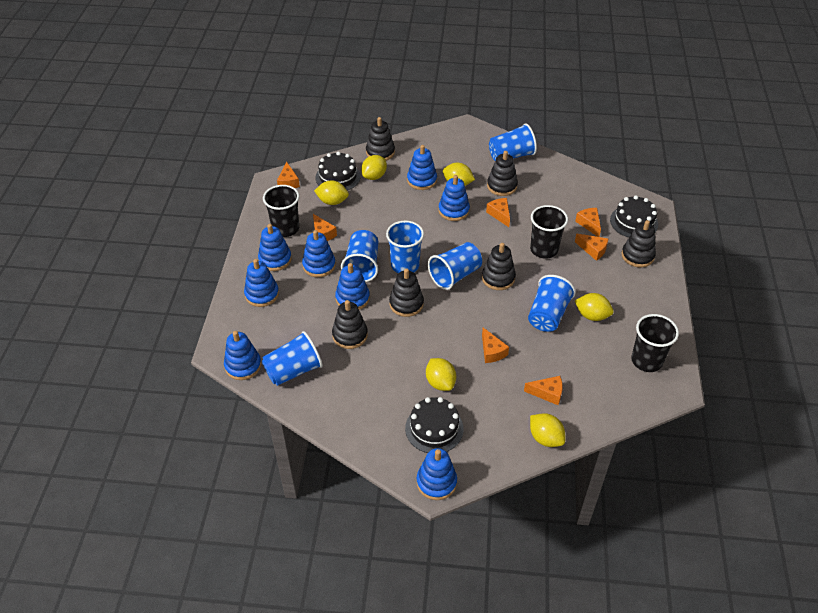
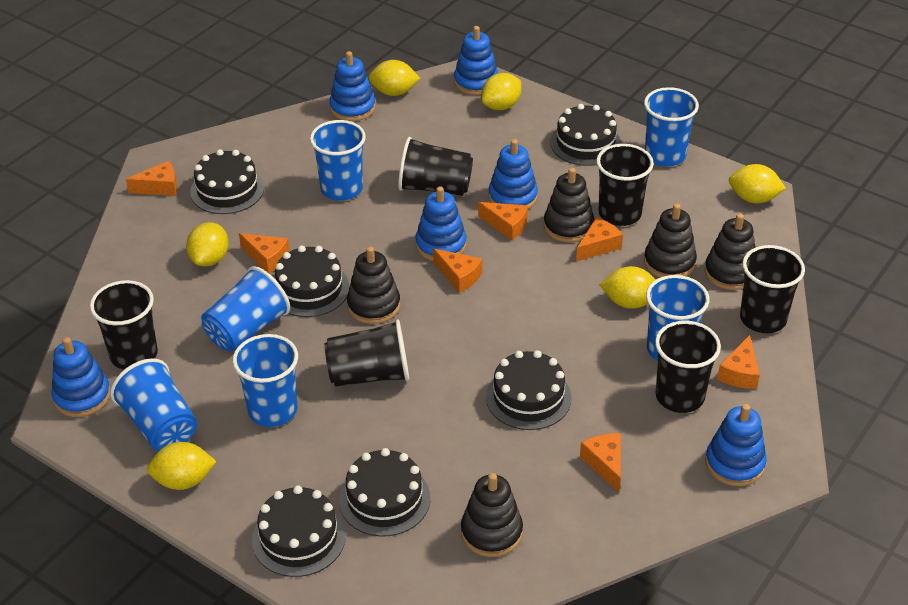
black cake: [315,152,361,191] [405,397,463,453] [610,195,658,238] = 3 -> [190,149,264,214] [252,486,346,577] [274,245,349,317] [339,448,430,537] [486,350,572,430] [550,104,621,166] = 6
black cup: [263,185,299,237] [530,205,568,259] [631,314,679,372] = 3 -> [90,280,158,370] [324,319,409,387] [398,137,473,196] [596,144,654,226] [655,321,721,413] [740,245,805,333] = 6
black stacking toy: [332,300,368,349] [366,117,395,161] [389,269,424,317] [482,243,516,290] [487,151,518,196] [621,220,656,267] = 6 -> [347,247,400,324] [461,473,523,557] [544,168,594,242] [644,204,697,278] [705,214,756,290] = 5
blue stacking toy: [224,331,261,380] [244,259,279,307] [258,224,292,271] [302,230,336,277] [335,263,370,310] [407,145,437,190] [416,448,457,500] [439,175,470,221] = 8 -> [51,337,111,417] [329,51,376,121] [415,186,466,261] [454,26,498,95] [488,139,538,209] [705,404,767,486] = 6

